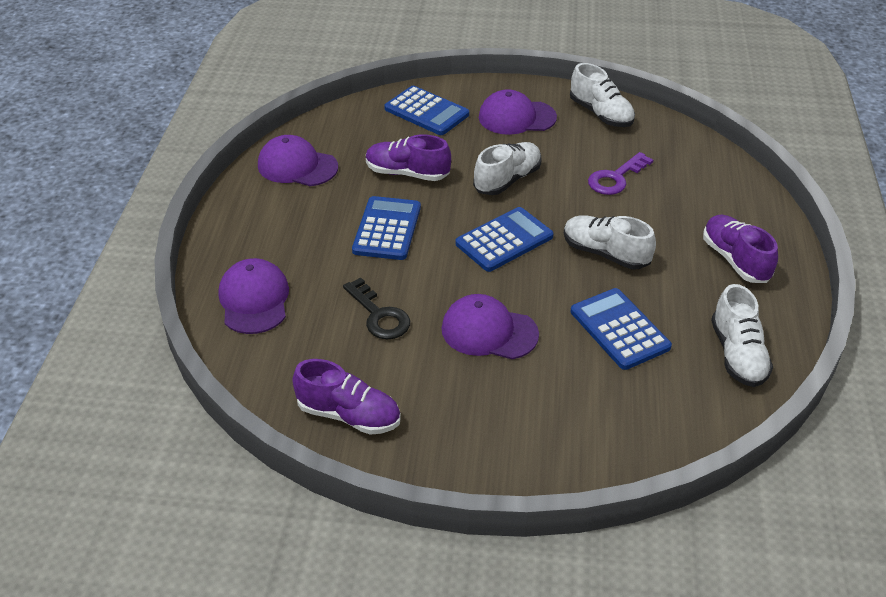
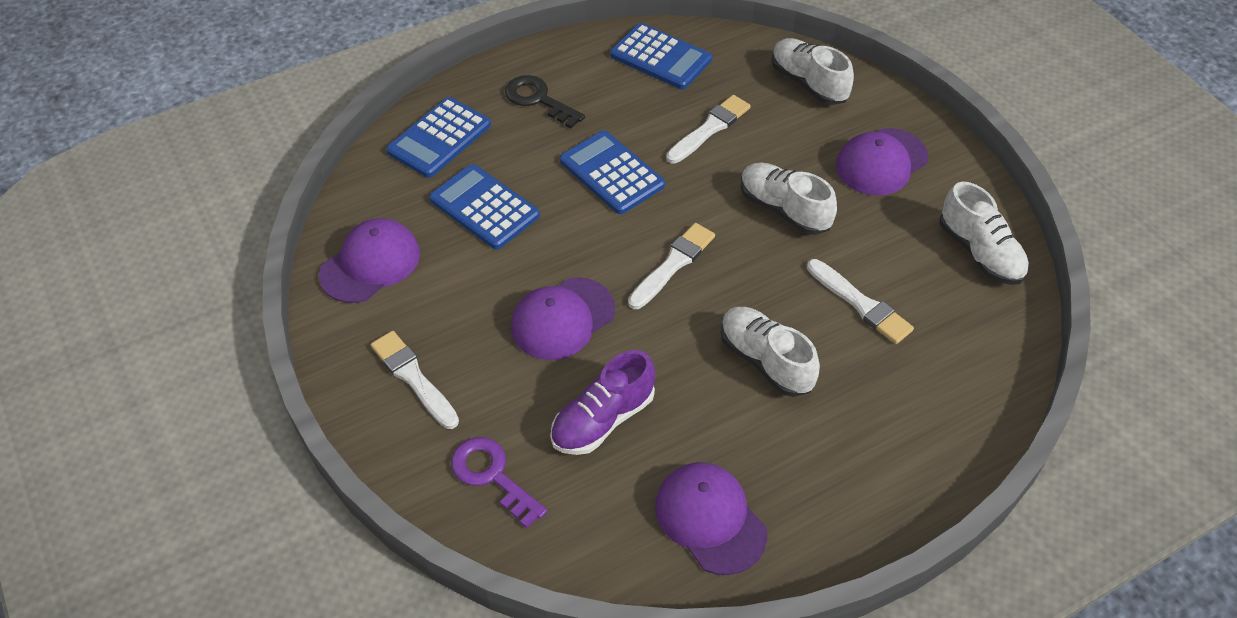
purple shoe: [292,359,401,435] [366,134,451,181] [703,215,778,283] = 3 -> [550,350,655,455] = 1
white brush: none = 0 -> [371,331,459,429] [628,223,715,309] [666,95,751,164] [807,259,914,344] = 4

